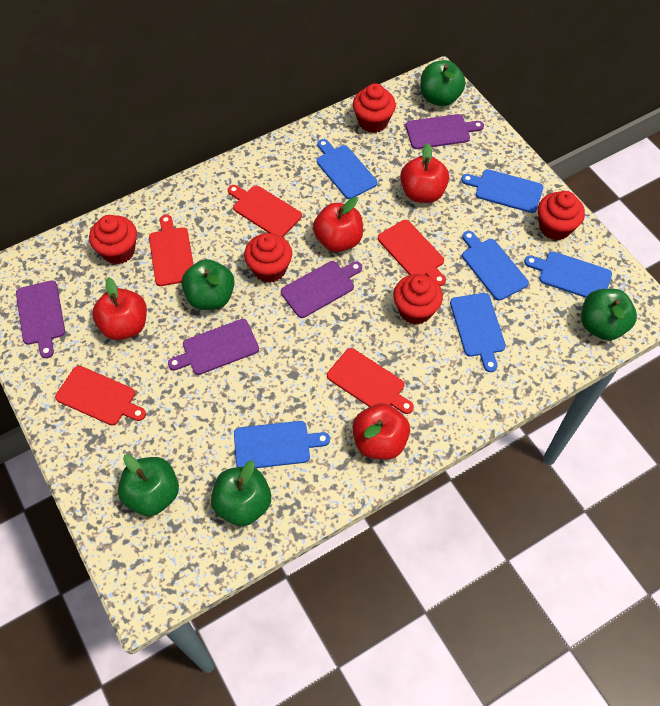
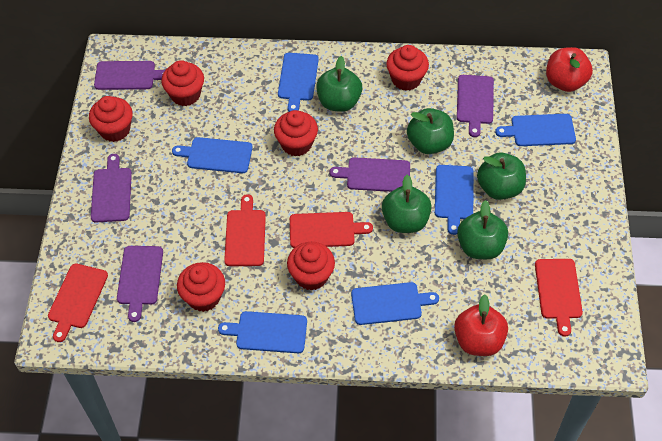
purple cutting board: [16,280,65,358] [168,319,259,375] [281,261,362,318] [405,114,484,149] = 4 -> [91,154,132,222] [94,61,165,90] [117,246,163,322] [329,157,410,192] [457,75,494,137] = 5
red apple: [92,277,147,340] [313,197,363,252] [352,403,410,460] [400,143,449,203] = 4 -> [454,294,508,356] [546,47,593,92] = 2
red cupcake: [89,215,137,264] [244,233,292,283] [353,83,396,133] [393,274,443,325] [538,191,585,240] = 5 -> [89,96,133,142] [161,60,204,106] [177,262,225,312] [274,110,318,157] [287,242,335,291] [386,45,429,91] = 6
red cutting board: [55,366,146,425] [149,215,194,286] [228,185,302,237] [327,348,414,414] [378,220,446,286] = 5 -> [48,263,108,342] [224,194,266,266] [290,212,373,248] [535,259,583,337] = 4

